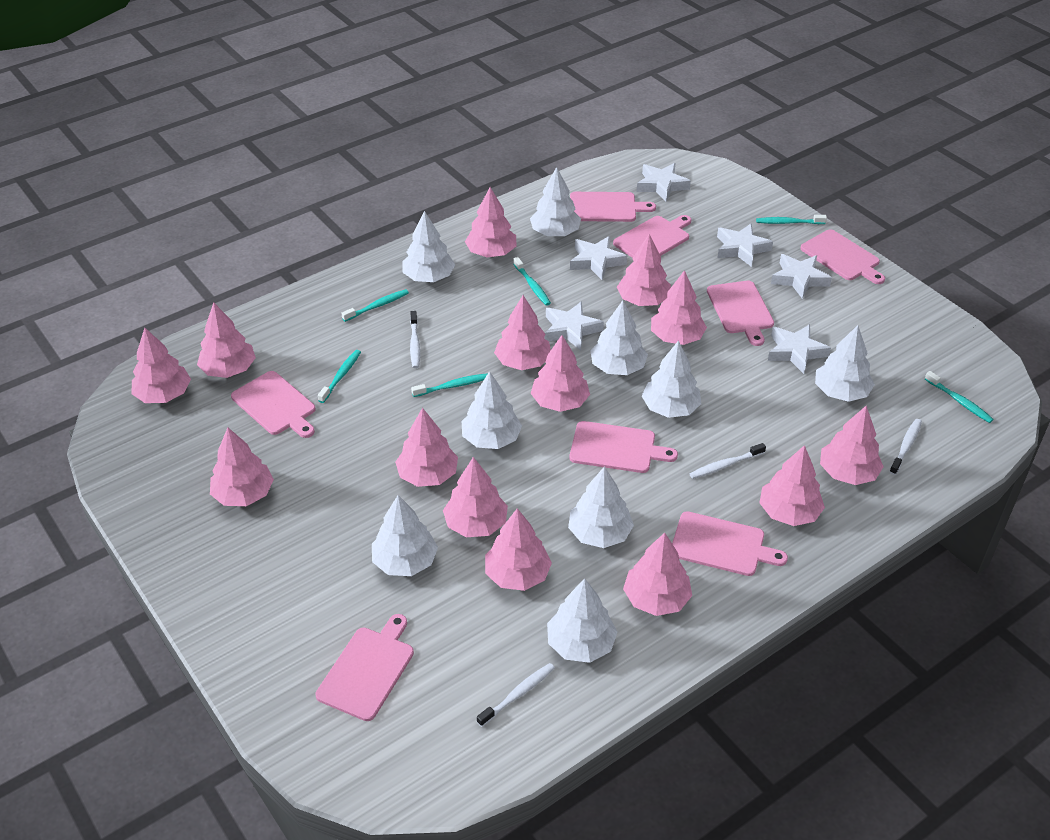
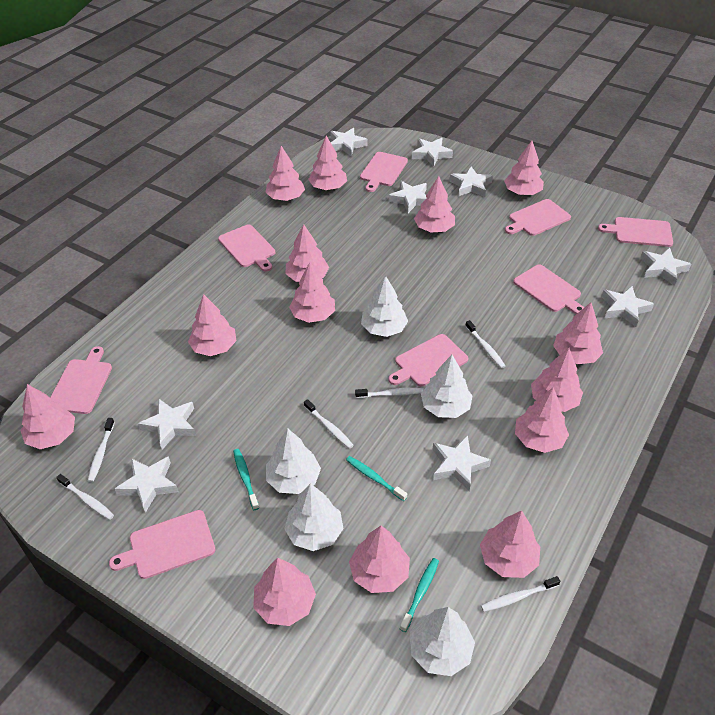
turquoise toothbrush: [318,350,361,403] [341,289,409,322] [411,373,488,397] [513,257,551,306] [756,215,827,224] [925,371,994,423] = 6 -> [233,449,259,510] [346,456,407,501] [400,558,439,632] = 3
white star: [545,301,604,350] [570,236,627,280] [637,163,691,202] [717,224,773,267] [768,324,831,374] [771,254,832,299] = 6 -> [115,456,179,513] [138,399,196,449] [330,128,367,157] [388,181,427,213] [412,138,453,167] [432,435,491,491] [450,167,493,197] [601,286,654,327] [640,248,691,286] = 9
white toothbrush: [410,311,420,368] [477,663,555,727] [690,443,766,479] [889,419,922,475] = 4 -> [56,474,114,520] [88,418,115,482] [304,399,354,449] [355,388,424,398] [465,320,505,368] [481,576,560,612] = 6
white tree: [372,495,438,576] [403,211,455,282] [462,371,522,449] [530,167,581,236] [547,578,618,663] [568,467,634,548] [590,300,648,375] [642,341,701,418] [815,325,875,402] = 9 -> [266,428,321,494] [284,483,344,551] [361,275,408,337] [410,607,475,676] [421,355,473,418] = 5

